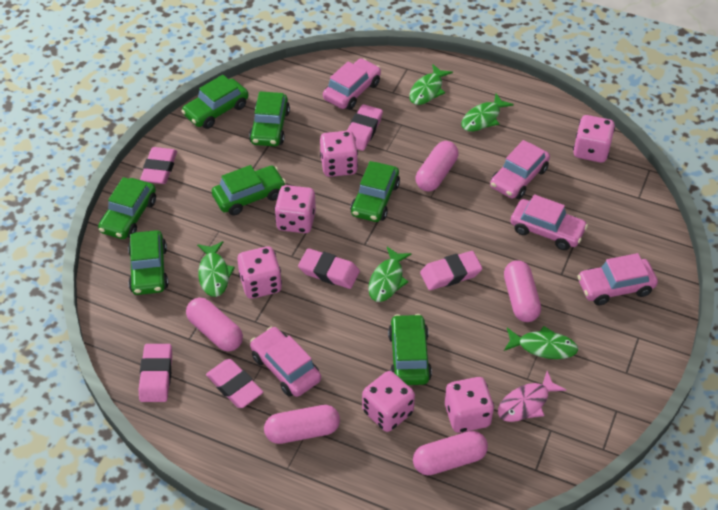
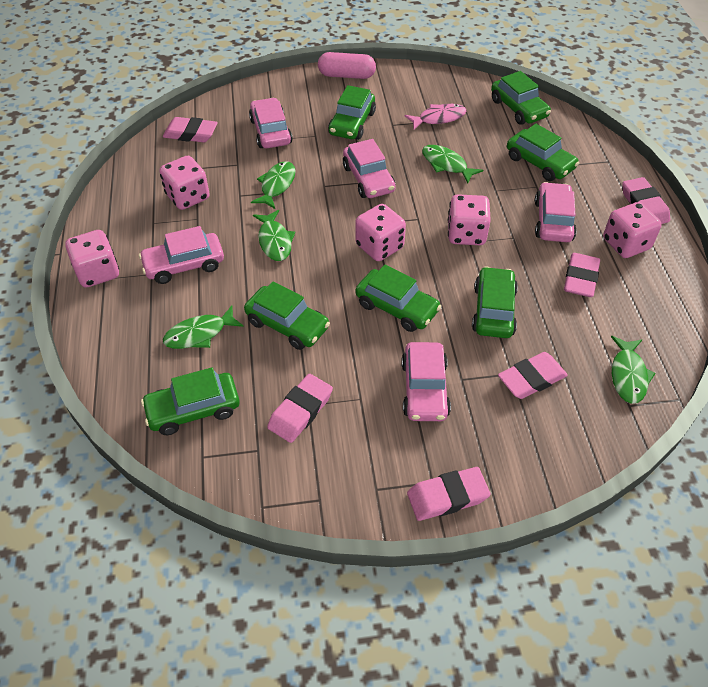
pink capsule: [186,298,243,351] [264,405,340,444] [413,431,488,475] [416,141,458,191] [504,260,541,322] = 5 -> [318,52,376,79] = 1
pink dice: [237,246,282,299] [274,185,316,233] [320,131,358,177] [362,371,415,432] [445,377,494,433] [573,115,615,163] = 6 -> [65,230,119,288] [160,156,210,210] [355,204,406,261] [448,194,491,245] [603,202,662,258] = 5

